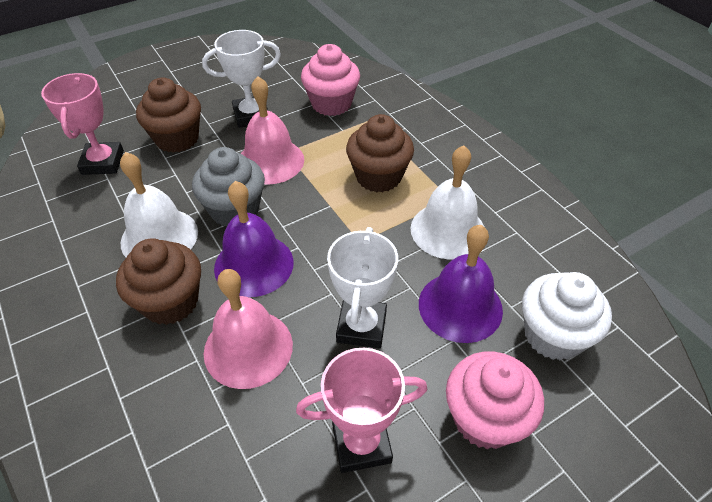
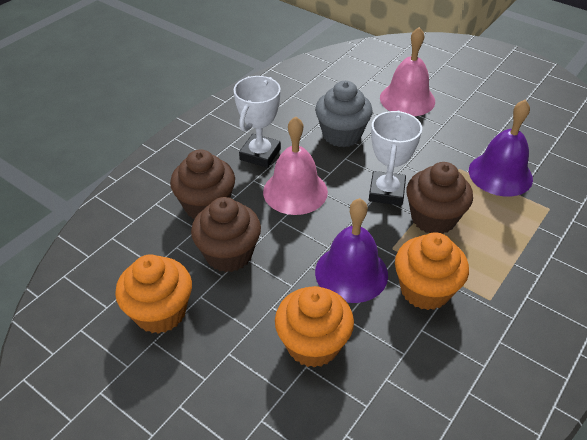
orange cupcake: none = 0 -> [115,254,192,334] [275,286,354,368] [395,232,469,310] = 3
pink cupcake: [301,44,360,116] [446,351,544,449] = 2 -> none = 0
pink trophy: [41,73,124,175] [296,348,427,473] = 2 -> none = 0
white bell: [120,152,198,257] [411,145,484,259] = 2 -> none = 0
white cupcake: [522,272,612,360] = 1 -> none = 0

